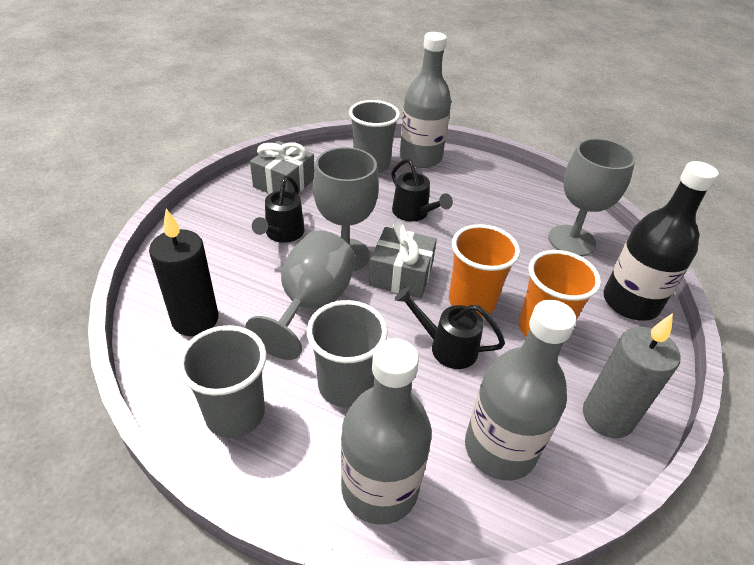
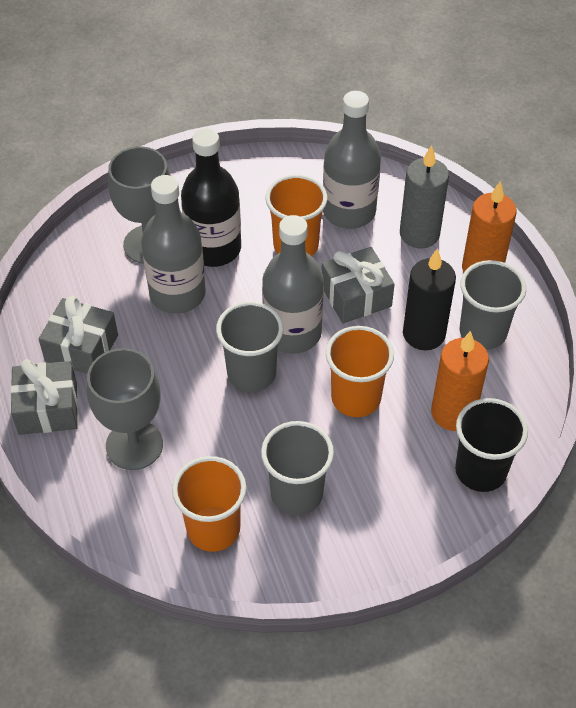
black cup: none = 0 -> [455,398,528,492] = 1
black watering can: [252,176,304,243] [391,159,453,222] [395,287,505,369] = 3 -> none = 0
grey gift: [250,141,314,194] [369,221,437,298] = 2 -> [10,359,78,435] [39,296,118,374] [321,247,394,323] = 3
grey goblet: [245,230,356,360] [313,147,379,271] [548,138,636,256] = 3 -> [87,348,163,470] [108,146,171,264] = 2
orange candle: none = 0 -> [431,331,489,431] [462,181,517,272] = 2
orange cup: [449,224,520,317] [519,250,601,337] = 2 -> [172,456,246,552] [265,175,327,256] [326,326,394,417] = 3

